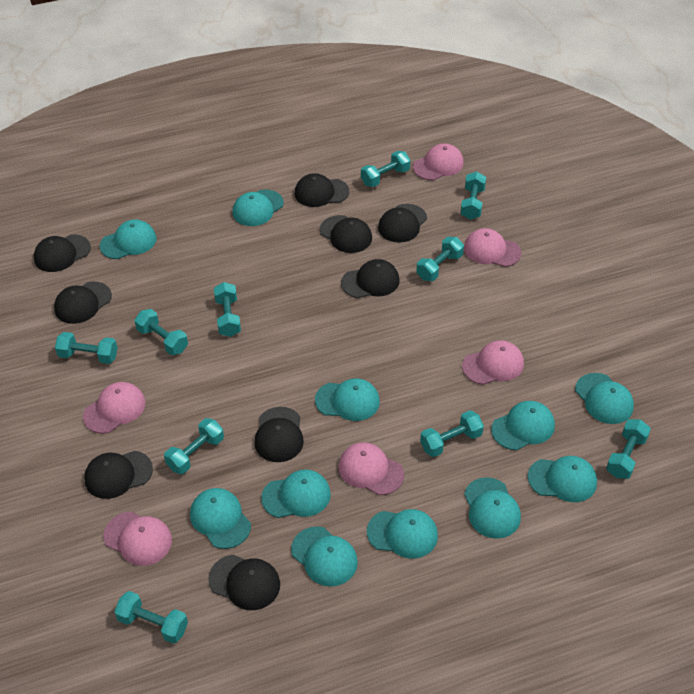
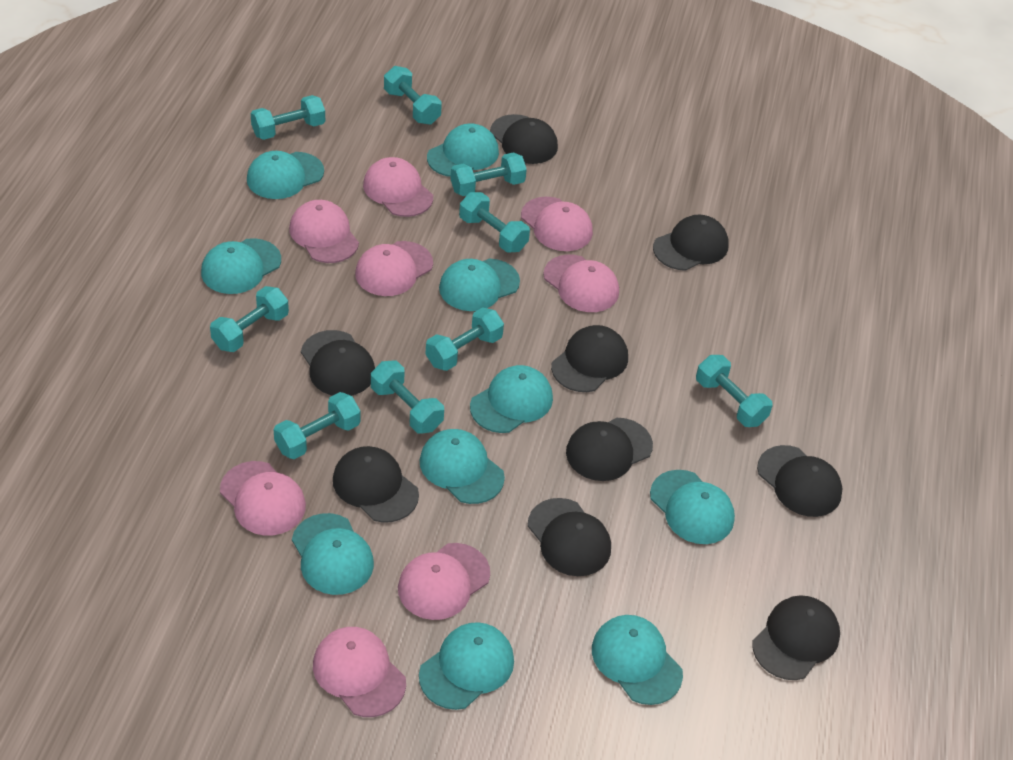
pink cap: [83,382,145,434] [103,511,172,566] [338,442,404,495] [413,144,464,180] [462,340,524,385] [464,228,521,267] = 6 -> [220,461,306,536] [289,200,359,263] [313,627,406,717] [355,241,433,296] [363,157,433,217] [398,543,490,620] [521,197,593,251] [543,255,619,312] = 8
turquoise cap: [100,219,156,259] [190,488,251,549] [232,190,284,226] [261,469,331,518] [291,526,358,587] [315,378,380,421] [367,509,438,559] [464,477,521,539] [491,401,555,450] [527,456,597,502] [575,373,634,424] = 11 -> [201,238,281,294] [247,151,324,199] [292,513,374,595] [419,622,514,710] [420,429,505,504] [427,124,499,177] [439,258,520,311] [470,365,553,433] [592,615,683,705] [650,470,735,544] = 10
turquoise dumbbell: [55,332,118,364] [114,591,188,644] [134,309,188,355] [164,418,224,474] [214,282,241,337] [361,151,410,187] [416,237,464,281] [420,410,484,457] [461,172,486,220] [606,419,651,479] = 10 -> [210,286,289,352] [251,95,325,140] [274,392,360,459] [371,361,444,434] [384,66,442,125] [426,308,504,371] [451,152,527,196] [459,192,530,253] [696,355,773,427] = 9

